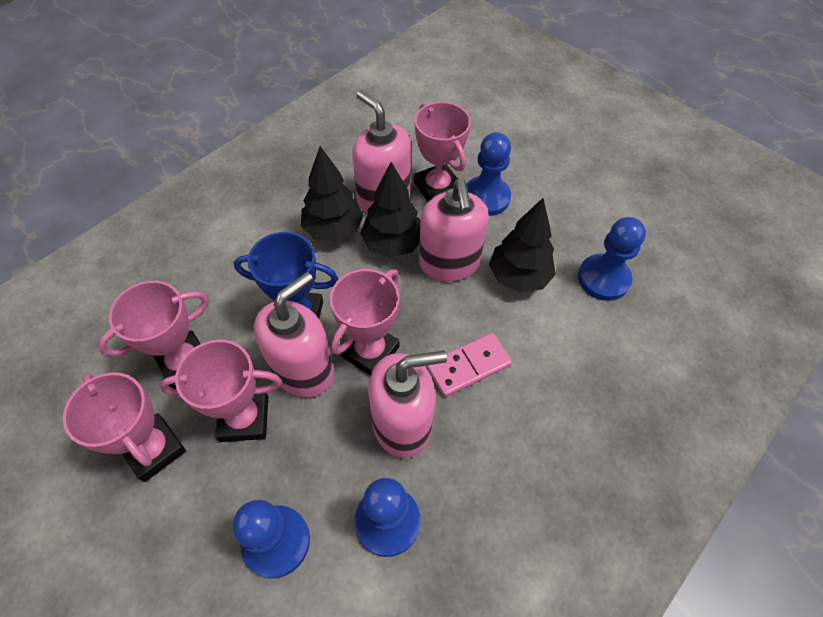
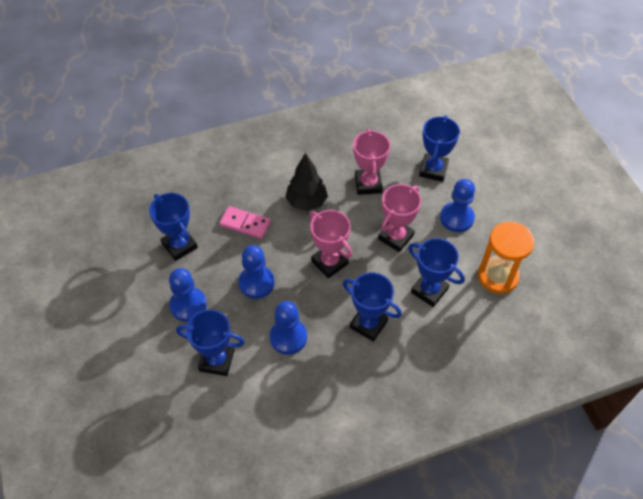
black tree: [301,146,364,241] [360,162,421,258] [489,198,556,293] = 3 -> [286,153,328,211] = 1
blue trophy: [234,232,338,319] = 1 -> [149,193,198,261] [176,310,245,376] [343,273,402,342] [408,238,465,307] [419,115,460,182] = 5
orange hourglass: none = 0 -> [478,222,534,294] = 1
pink soap dispenser: [254,272,334,397] [352,90,411,214] [368,350,447,458] [419,179,489,282] = 4 -> none = 0
pink trophy: [63,372,186,482] [98,281,209,389] [159,340,282,442] [330,269,400,375] [414,102,471,202] = 5 -> [309,210,352,278] [353,129,390,195] [378,184,421,252] = 3

